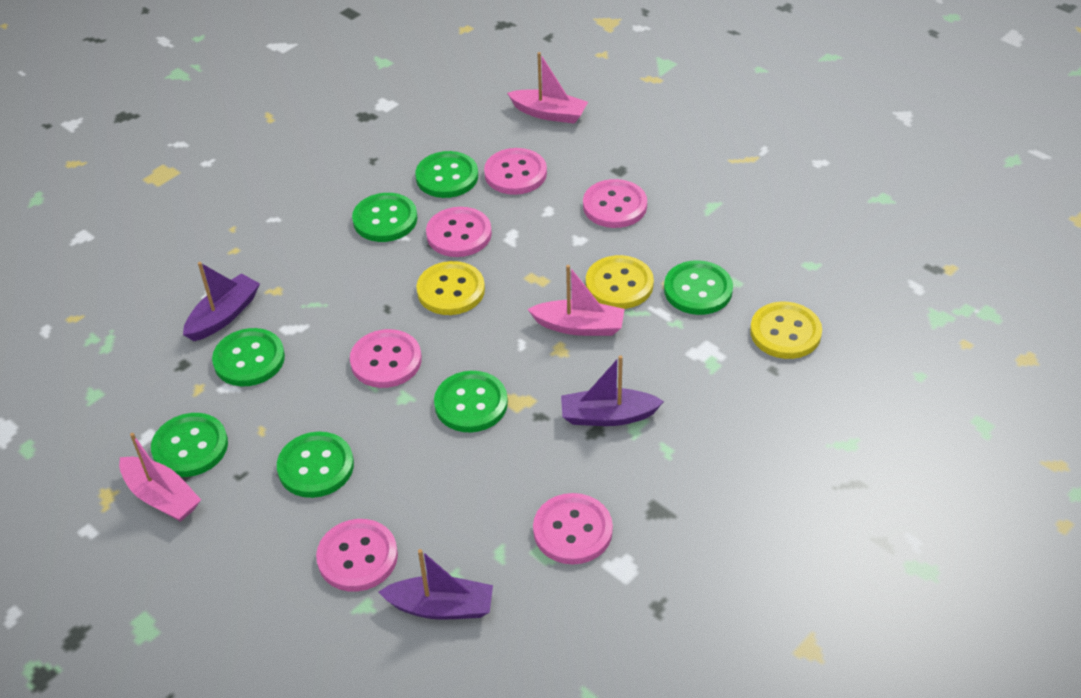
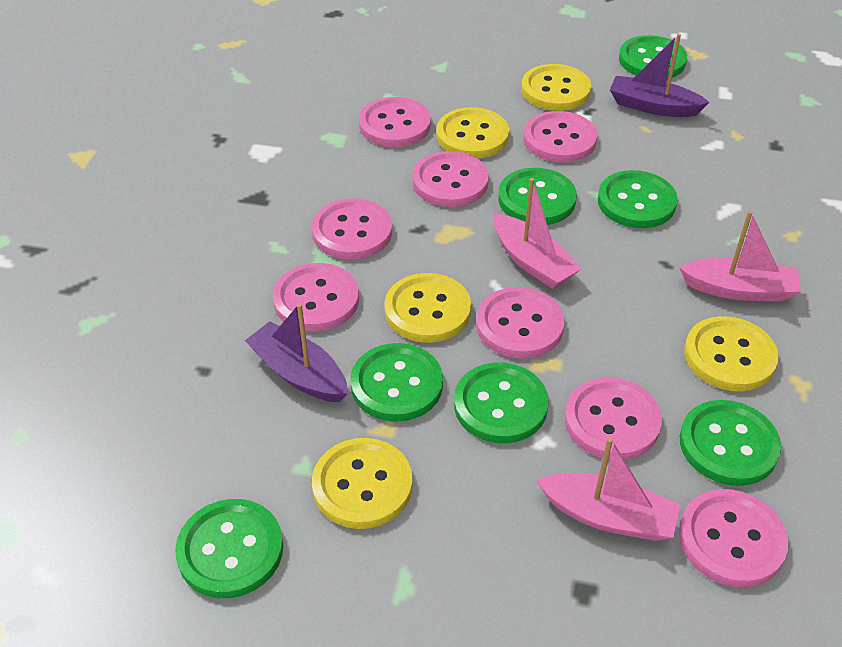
pink button: [316,519,398,592] [350,329,422,388] [426,207,492,257] [484,148,547,195] [533,493,613,564] [583,179,647,228] = 6 -> [273,263,359,331] [312,198,392,260] [359,97,431,147] [412,151,489,207] [476,287,564,359] [524,111,598,163] [564,377,662,460] [679,489,788,587] = 8
purple boat: [183,262,260,341] [378,549,493,620] [561,355,664,426] = 3 -> [245,303,348,402] [610,34,710,117] = 2
yellow button: [416,261,485,315] [586,255,654,309] [750,302,822,359] = 3 -> [312,438,413,529] [384,273,471,343] [436,107,509,158] [521,64,591,111] [684,316,779,391] = 5

